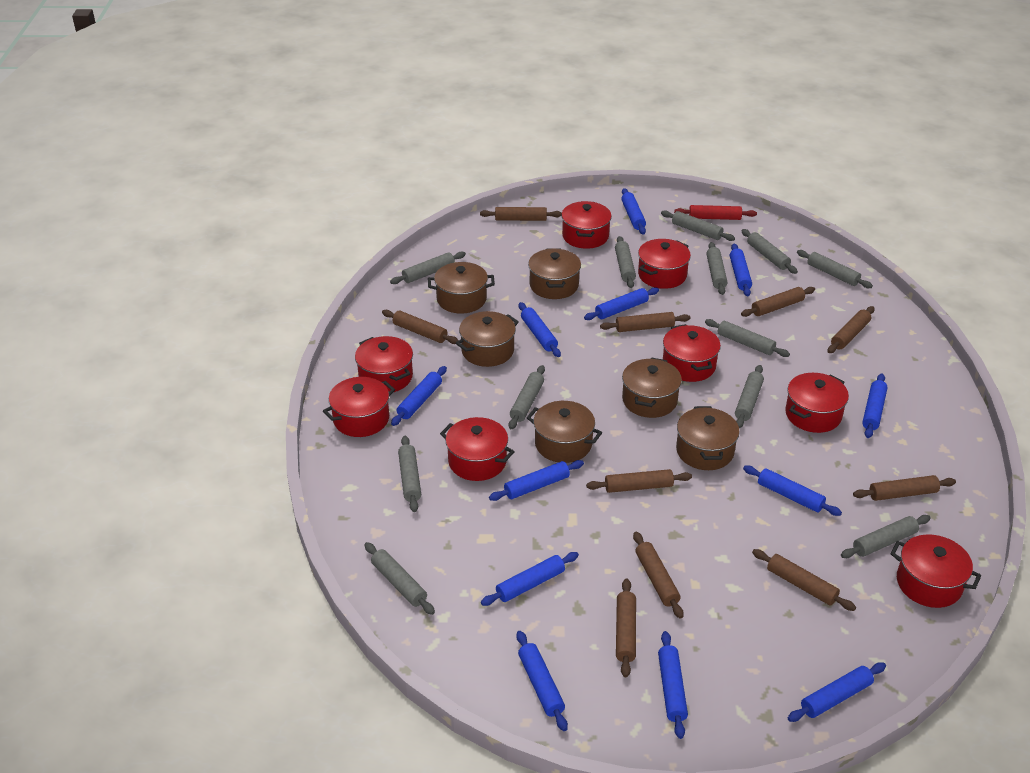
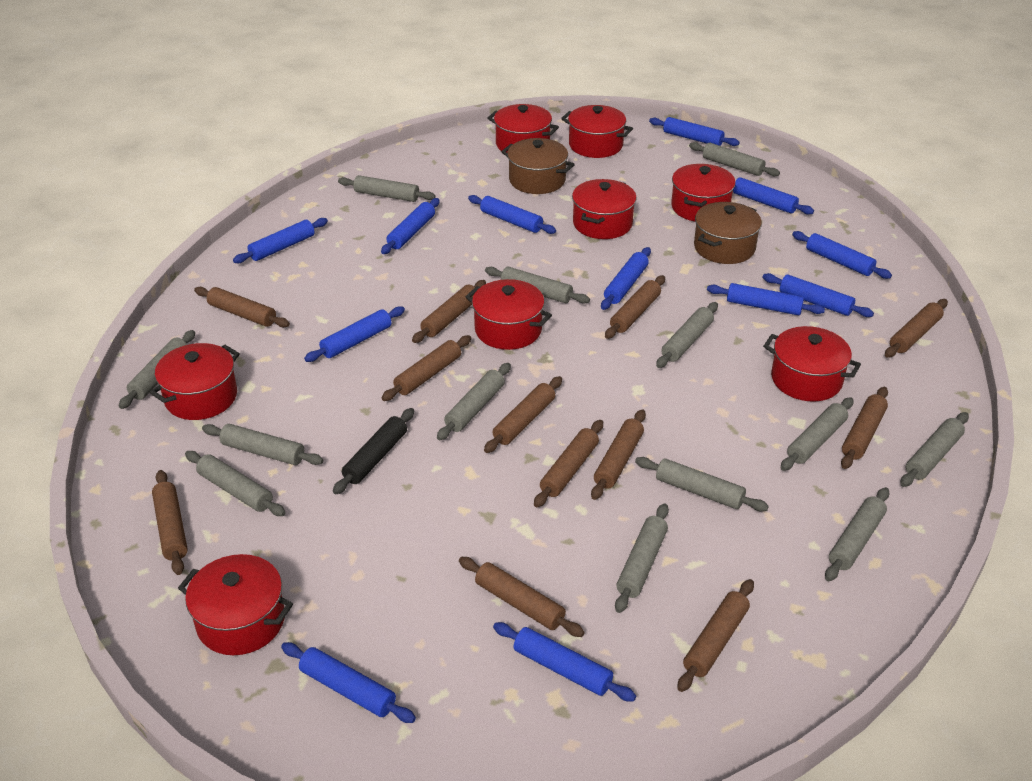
black rolling pin: none = 0 -> [333,408,414,494] = 1
brown pot: [428,262,495,314] [456,311,519,367] [527,401,602,463] [528,248,581,299] [622,357,682,418] [676,406,740,470] = 6 -> [501,138,575,194] [694,202,762,264] = 2
brown rolling pin: [382,310,459,344] [480,207,562,221] [586,469,692,493] [600,312,690,332] [616,579,636,677] [633,532,684,619] [741,287,815,317] [752,549,856,611] [828,306,875,353] [853,475,956,501] = 10 -> [152,470,188,575] [194,287,290,327] [382,335,471,401] [412,280,486,343] [459,557,585,637] [484,376,562,453] [534,420,603,507] [591,409,646,500] [605,275,665,339] [677,579,754,692] [841,387,888,469] [885,299,948,358] = 12
grey rolling pin: [364,542,435,615] [390,252,466,284] [398,436,421,512] [509,365,545,429] [615,236,636,288] [661,210,735,241] [705,319,790,357] [706,242,727,295] [735,365,764,428] [742,229,798,274] [797,250,873,288] [841,515,931,558] = 12 -> [119,330,195,409] [185,451,286,516] [202,424,323,465] [338,175,435,202] [437,363,511,440] [485,267,590,304] [615,504,669,613] [635,457,769,511] [656,302,718,368] [689,142,780,176] [781,397,854,471] [825,487,890,581] [901,412,969,487] = 13
red rolling pin: [674,205,757,220] = 1 -> none = 0

